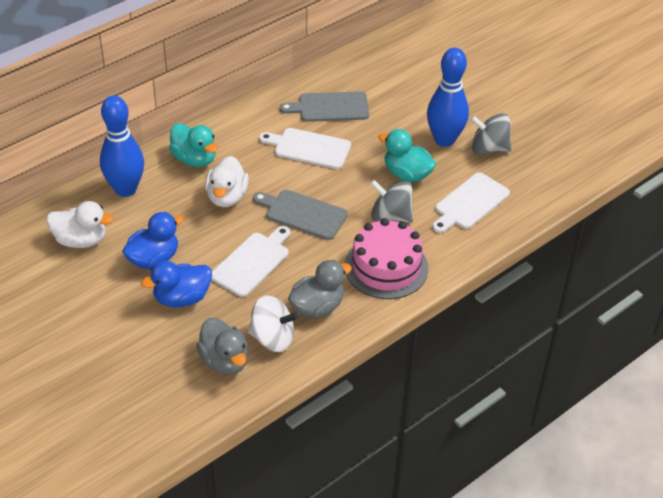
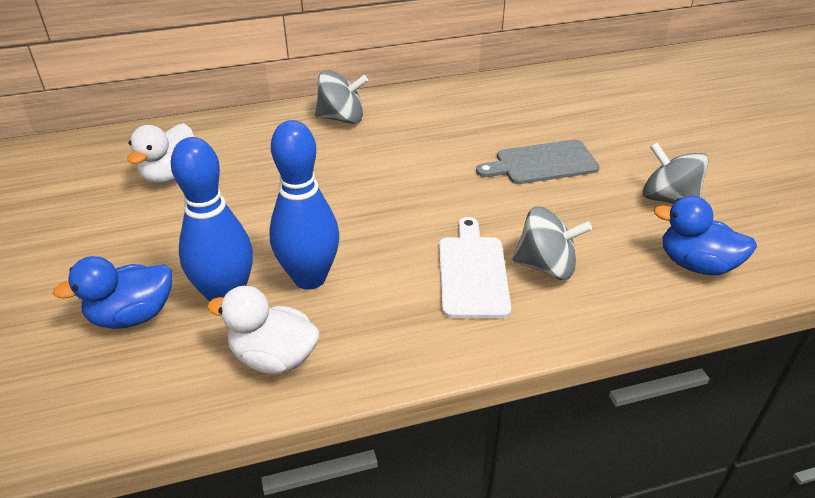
grey cutting board: [253,190,348,240] [280,91,369,122] = 2 -> [476,140,600,184] = 1
grey duck: [196,318,248,375] [288,260,352,318] = 2 -> none = 0
grey spinning top: [370,180,413,223] [470,113,511,155] = 2 -> [315,70,368,124] [512,206,592,280] [643,142,709,204] = 3
pink cake: [345,218,428,299] = 1 -> none = 0
turquoise duck: [169,123,218,167] [378,129,436,182] = 2 -> none = 0
white cutting board: [211,226,290,297] [259,128,351,169] [432,172,510,233] = 3 -> [439,217,511,318] = 1
white spinning top: [248,296,299,352] = 1 -> none = 0

